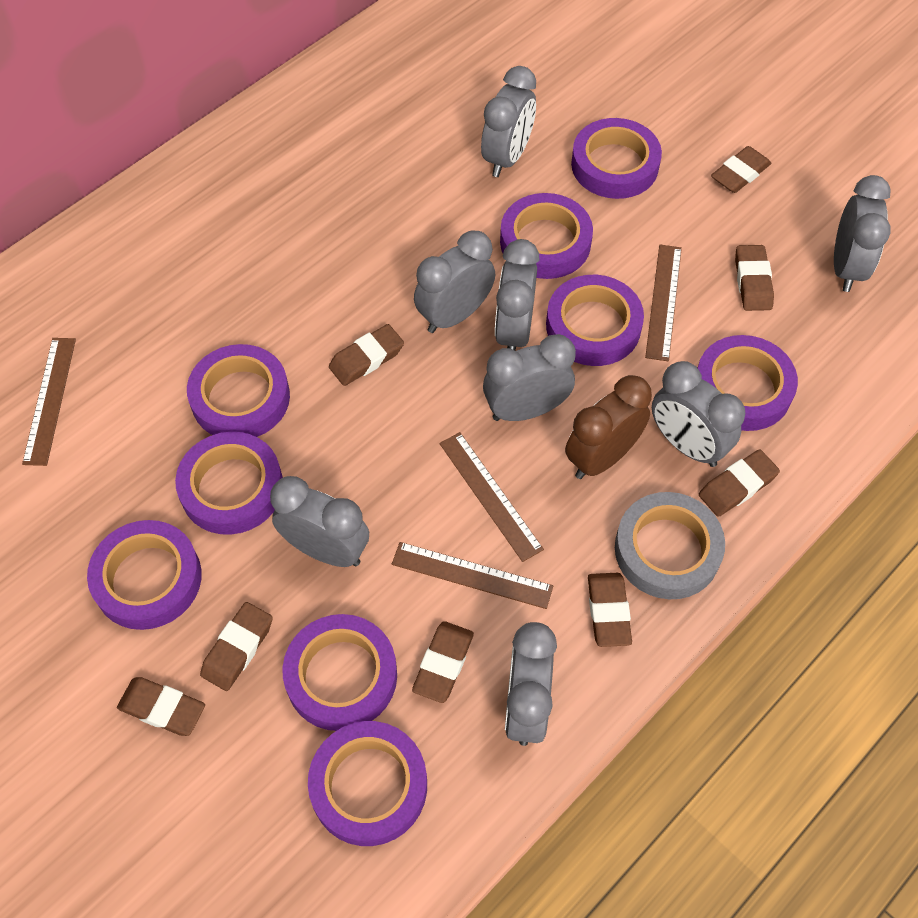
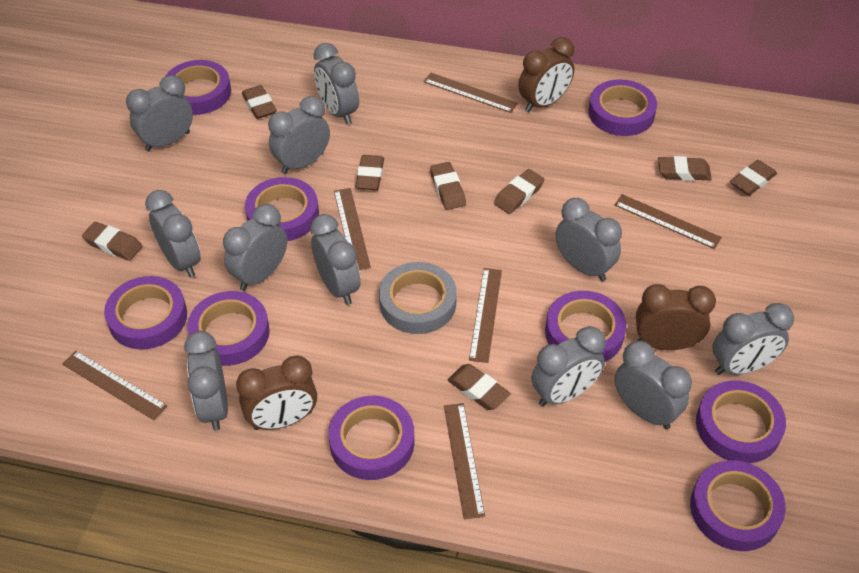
brown clock: [565,375,652,479] = 1 -> [236,355,317,430] [518,37,575,112] [636,284,716,350] = 3
brown ruler: [22,338,76,466] [392,542,553,609] [439,432,544,562] [645,244,682,361] = 4 -> [62,351,167,420] [334,188,371,270] [423,73,518,113] [444,403,485,519] [469,268,502,363] [614,194,722,249] = 6
grey clock: [270,476,369,567] [414,230,495,333] [481,66,536,177] [483,334,576,421] [495,239,540,351] [505,622,557,746] [652,361,745,467] [834,175,891,292] = 8 -> [126,75,193,151] [145,190,201,278] [184,331,228,431] [223,204,287,291] [268,96,330,174] [310,214,360,305] [314,43,359,125] [531,326,606,407] [555,198,622,281] [614,341,692,429] [712,303,794,375] = 11

